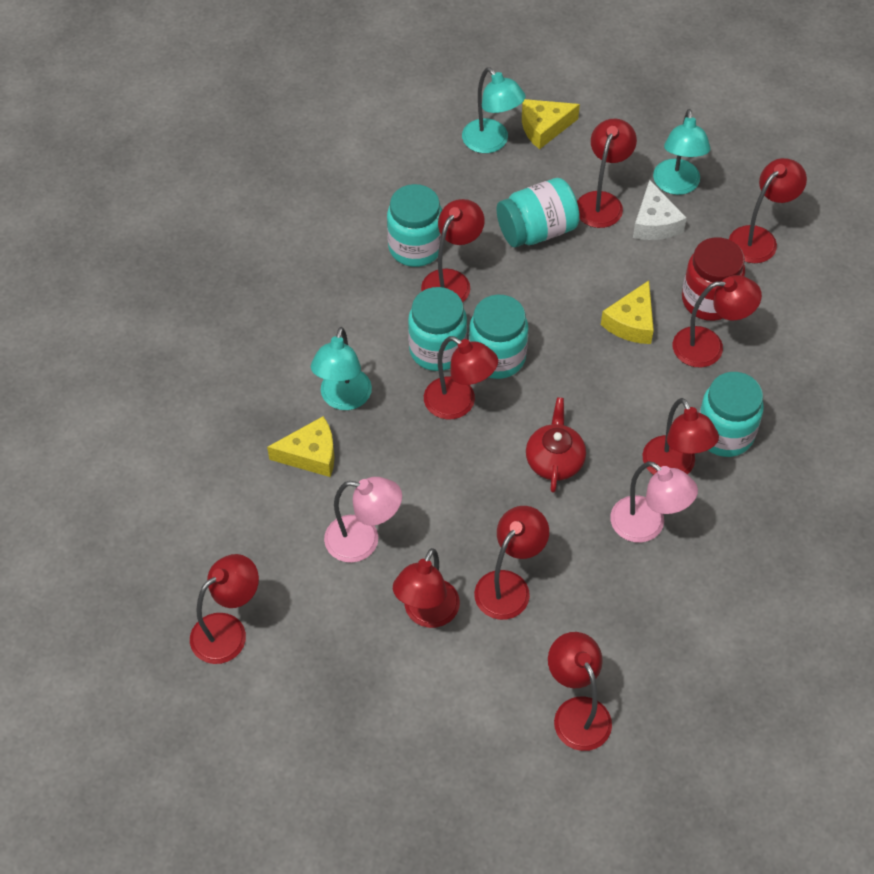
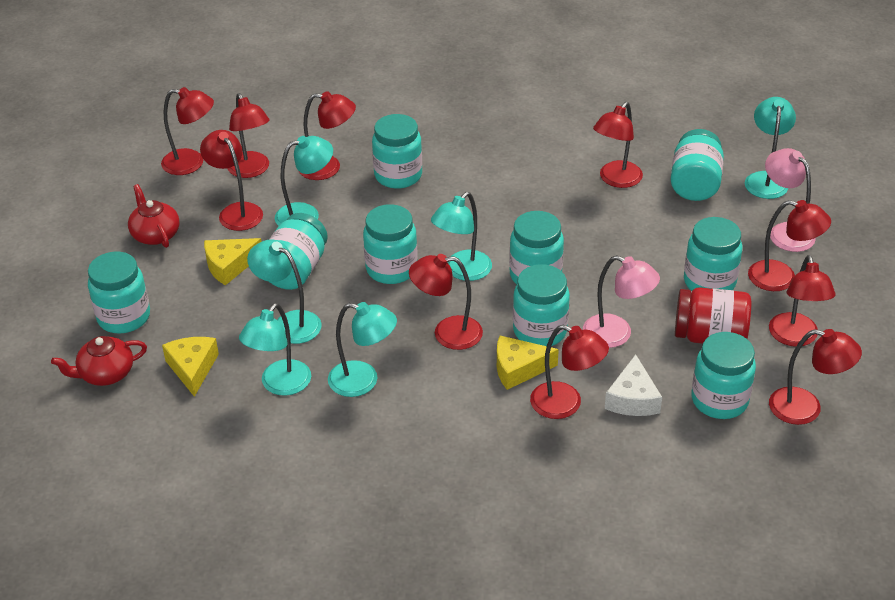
red teapot: [526,397,586,493] = 1 -> [51,336,147,386] [128,184,179,248] = 2
turquoise jar: [387,184,442,267] [408,287,467,371] [469,295,528,379] [496,178,580,247] [699,372,764,457] = 5 -> [88,252,150,334] [269,213,328,290] [363,204,418,284] [372,114,422,189] [509,211,564,284] [513,264,570,346] [671,129,724,201] [684,217,742,291] [692,332,756,419] = 9
turquoise lamp: [311,327,372,410] [462,67,526,153] [653,109,710,195] = 3 -> [239,303,311,396] [247,239,322,344] [275,136,333,226] [328,302,397,397] [431,192,492,281] [745,97,796,199] = 6

